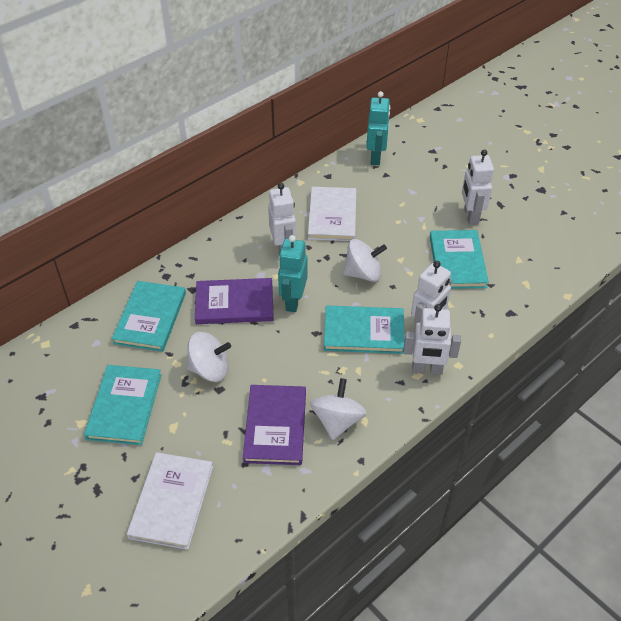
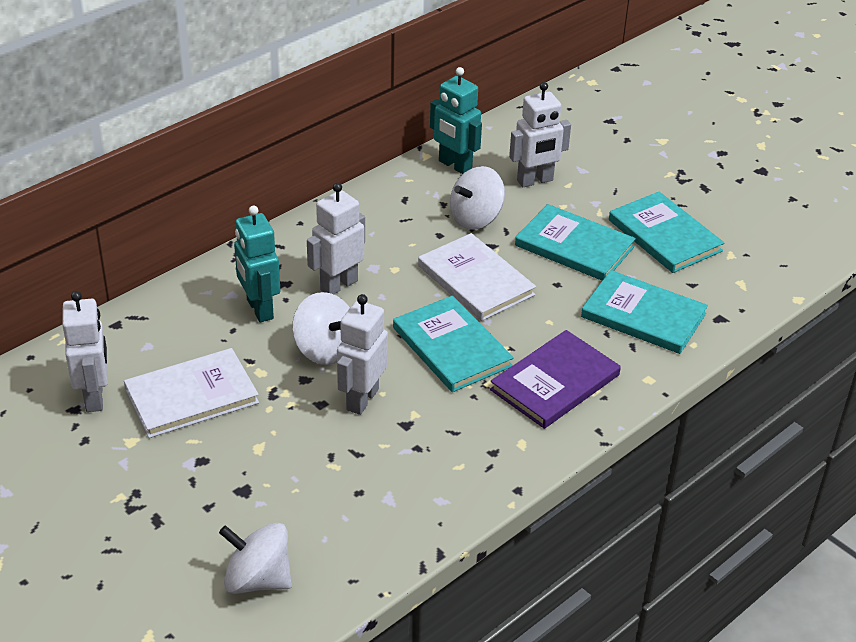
purple book: [195,278,274,324] [243,385,306,465] = 2 -> [490,330,621,429] = 1

